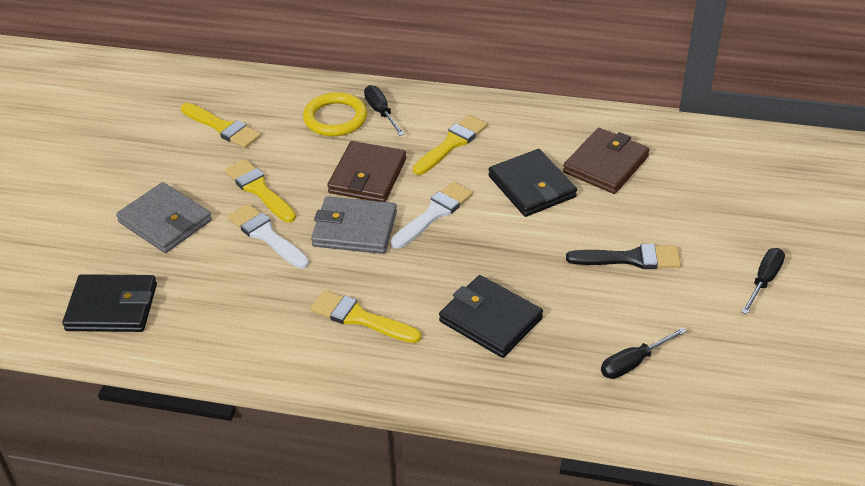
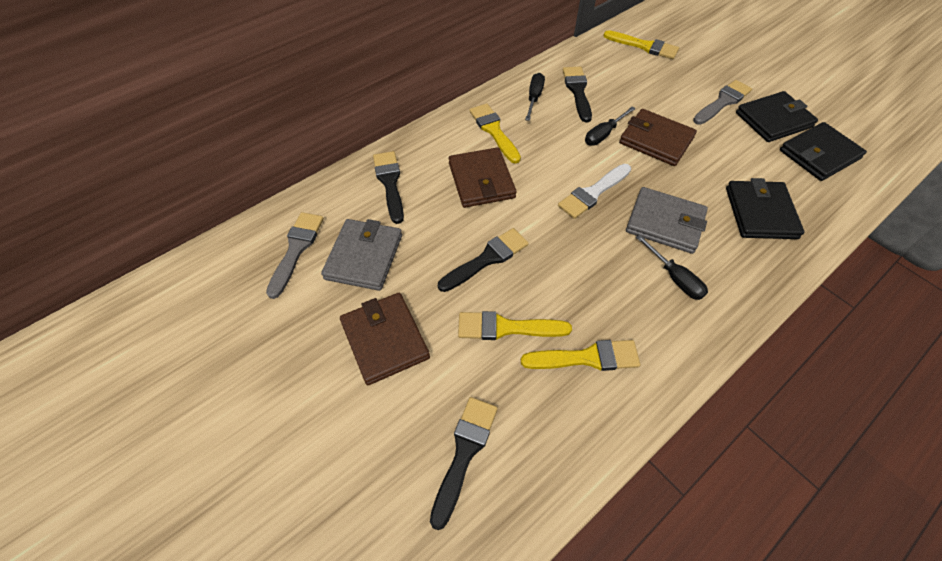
black brush: [566,244,681,269] = 1 -> [373,151,404,224] [430,397,498,530] [438,228,529,292] [563,67,592,123] = 4
brown wallet: [327,141,406,202] [563,128,650,194] = 2 -> [340,293,430,385] [449,147,517,208] [619,109,697,166] = 3
grey brush: none = 0 -> [266,212,324,299] [693,80,752,125] = 2
white brush: [228,204,309,269] [391,182,473,249] = 2 -> [558,164,631,219] = 1
yellow ring: [303,92,367,136] = 1 -> none = 0

